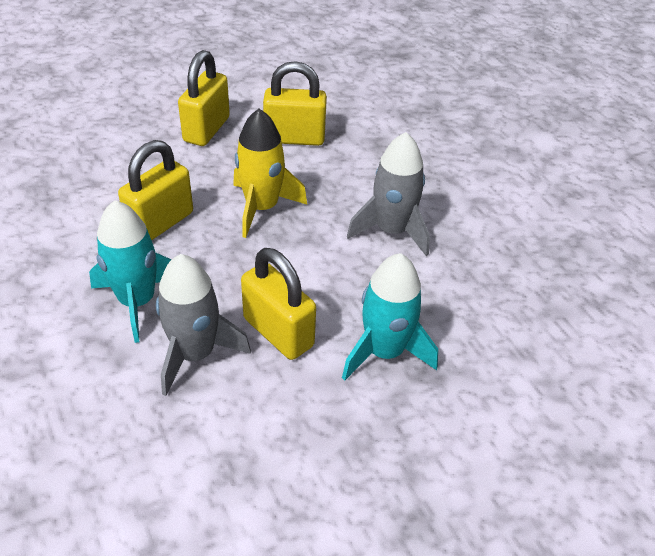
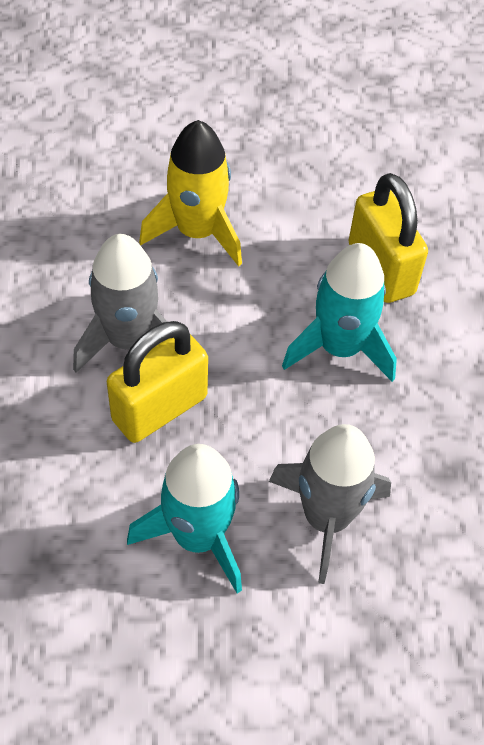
yellow padlock: [118,140,193,240] [178,50,230,146] [241,248,316,360] [263,61,327,146] = 4 -> [107,321,208,443] [348,173,428,303] = 2

